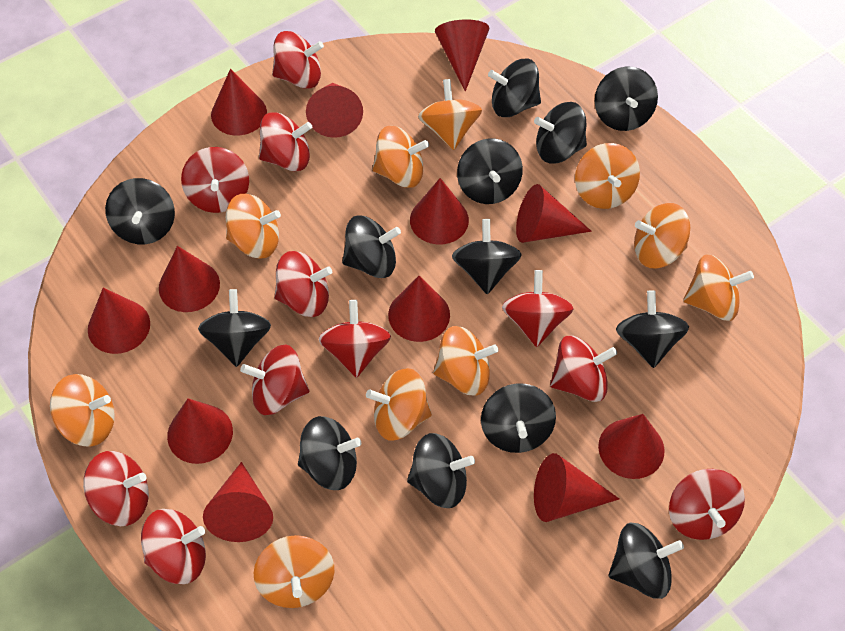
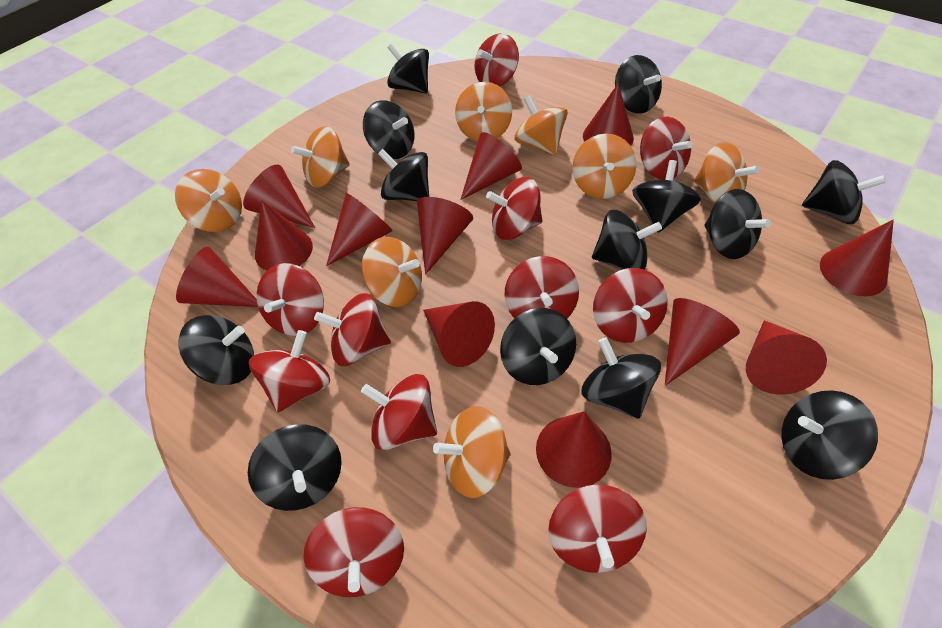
orange spinning top: [50,374,115,446] [226,194,281,259] [254,535,335,608] [366,368,432,441] [372,126,429,188] [418,79,482,150] [433,326,498,396] [575,143,640,209] [634,203,690,269] [683,254,754,321] = 10 -> [175,169,242,232] [291,126,350,187] [362,237,422,307] [433,406,511,498] [455,82,512,141] [514,95,568,155] [573,134,636,199] [694,142,760,204] = 8

